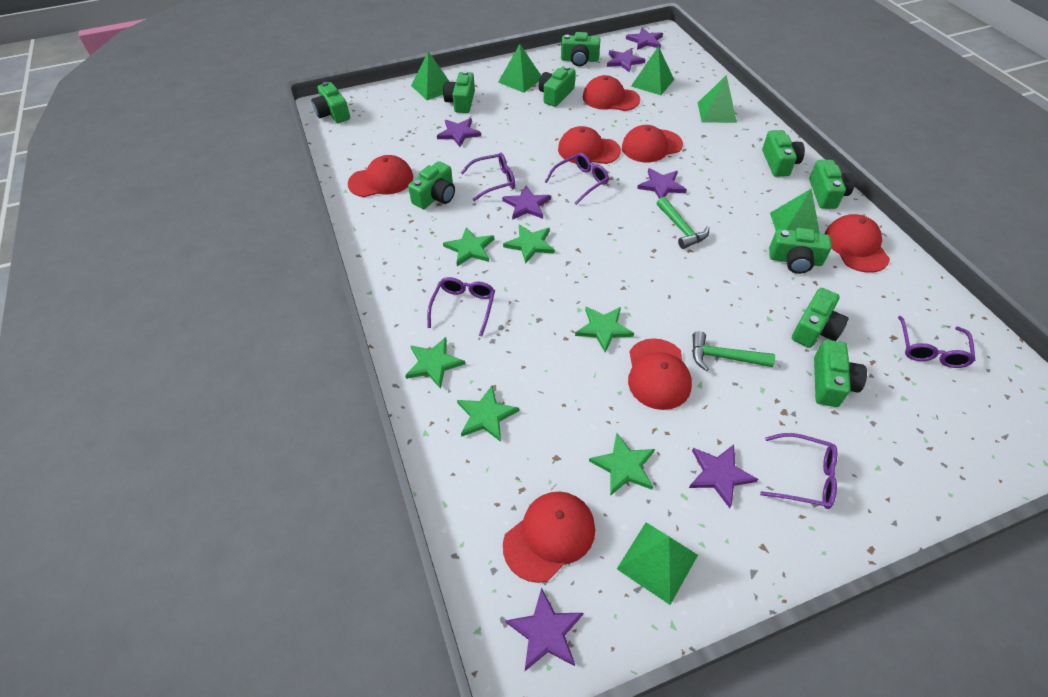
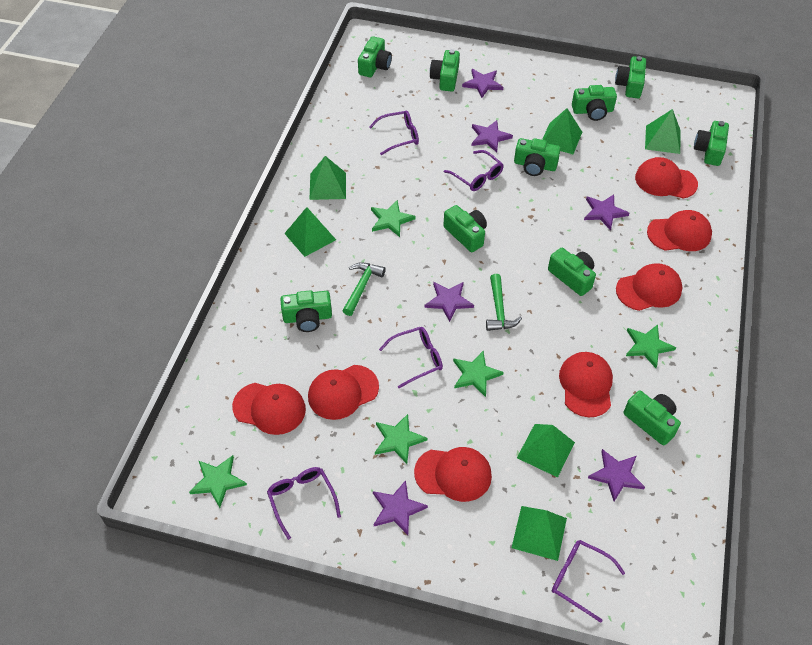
green star: [405,337,465,389] [443,227,494,266] [457,386,519,442] [503,224,555,264] [575,307,634,353] [589,433,655,496] = 6 -> [189,455,247,508] [371,200,416,237] [375,414,428,464] [453,351,504,397] [626,325,676,368] = 5
purple star: [437,118,481,147] [502,185,551,220] [505,588,583,671] [607,48,646,72] [626,27,663,50] [637,168,687,199] [689,445,758,508] = 7 -> [373,480,428,535] [424,282,474,322] [462,69,503,98] [472,120,513,152] [584,194,629,231] [588,449,645,501] = 6

